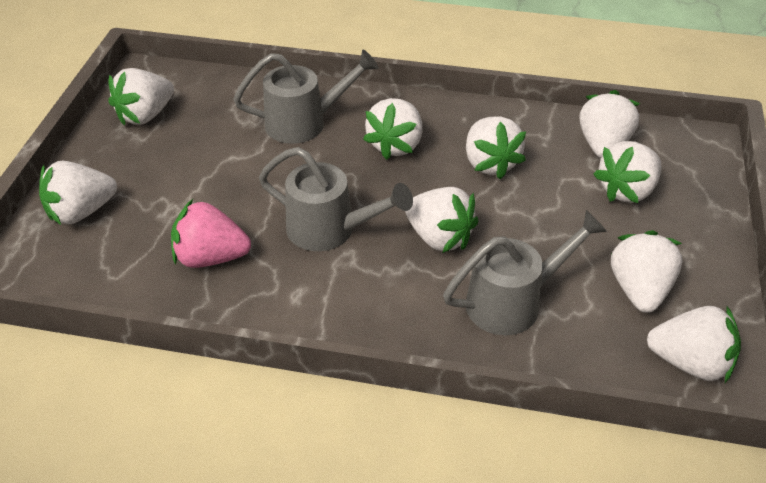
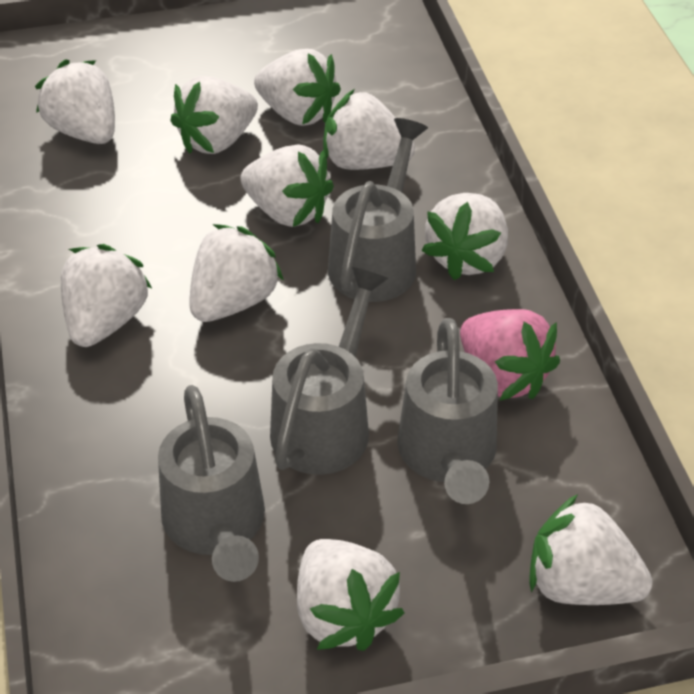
grey watering can: [234,50,379,144] [259,147,413,251] [443,210,607,335] = 3 -> [158,385,265,582] [270,267,389,475] [328,118,428,302] [397,318,498,504] = 4
white strawberry: [39,161,117,225] [108,68,174,125] [363,98,422,160] [405,187,479,253] [466,116,526,179] [579,90,640,158] [593,141,661,203] [611,230,682,313] [647,306,741,383] = 9 -> [35,59,115,144] [61,244,152,347] [170,76,258,154] [189,224,284,322] [240,144,334,227] [254,49,341,126] [297,539,405,651] [323,89,415,170] [421,193,508,280] [529,494,653,605] = 10

